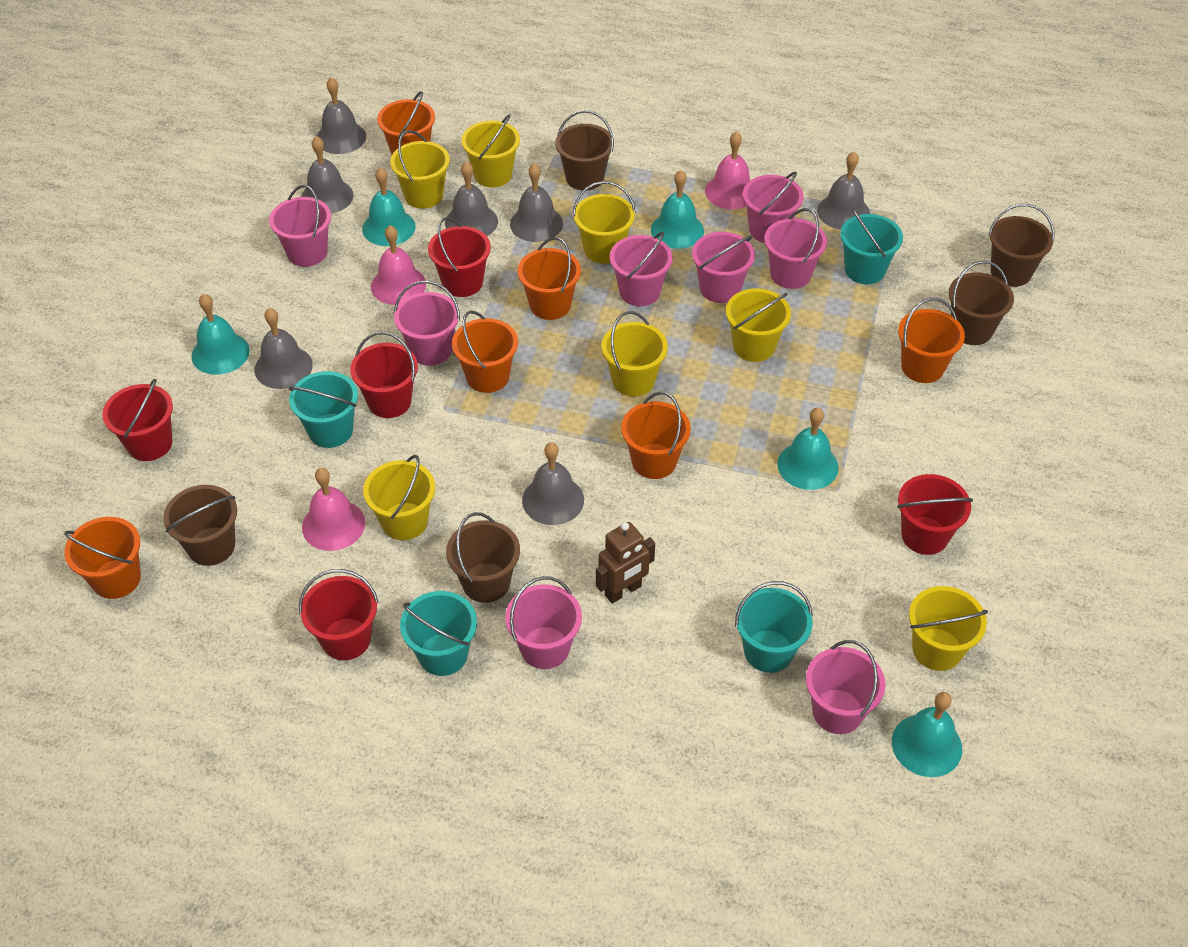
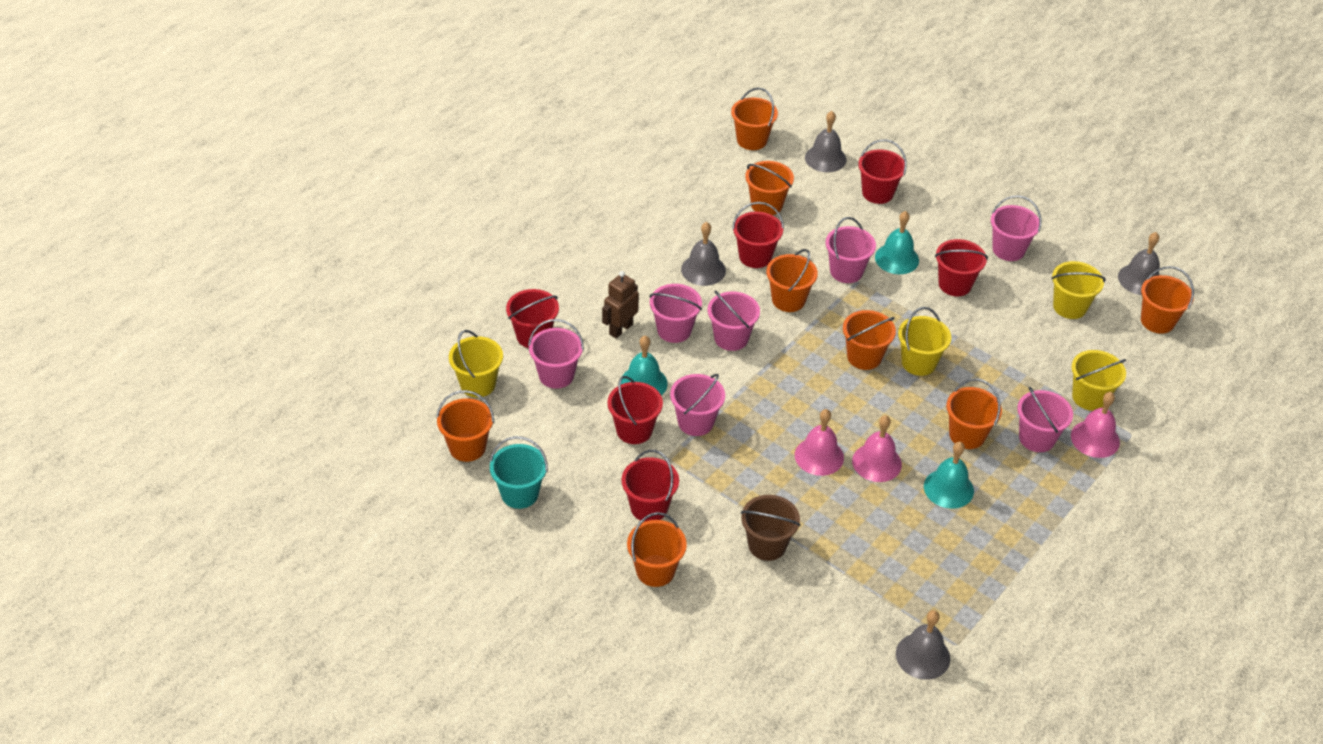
brown bucket: [163,485,237,566] [446,512,520,603] [555,110,614,190] [949,260,1014,345] [988,204,1055,287] = 5 -> [741,495,801,561] = 1
grey bell: [255,308,313,389] [301,136,353,214] [317,77,366,154] [445,162,498,236] [510,163,563,242] [522,442,584,525] [817,152,870,230] = 7 -> [681,222,726,286] [805,111,847,172] [896,610,950,680] [1118,232,1160,295] = 4
orange bucket: [64,517,141,599] [377,91,435,155] [452,311,518,393] [518,237,581,320] [621,392,691,479] [898,298,965,383] = 6 -> [436,390,494,462] [627,512,687,587] [731,88,778,150] [745,161,794,215] [766,249,818,312] [843,310,896,370] [946,379,1002,449] [1141,266,1194,334] = 8
pink bucket: [269,185,331,267] [394,281,460,366] [505,576,582,669] [610,232,673,306] [692,232,755,303] [743,171,804,243] [764,208,827,289] [806,640,886,734] = 8 -> [528,319,584,389] [650,284,702,343] [670,374,725,436] [708,291,760,351] [826,217,876,283] [991,195,1041,261] [1017,387,1073,452] = 7
red bucket: [102,379,173,461] [299,569,379,660] [350,332,418,418] [428,217,491,297] [897,474,973,555] = 5 -> [506,289,559,348] [607,376,663,444] [621,450,679,522] [732,202,784,268] [858,139,907,204] [935,239,988,296] = 6
turquoise bell: [191,294,250,375] [362,167,416,246] [651,170,704,249] [777,408,839,490] [892,692,962,777] = 5 -> [621,335,668,396] [875,211,919,274] [924,442,974,509] = 3
turquoise bucket: [289,371,358,448] [400,591,477,676] [735,581,813,673] [840,208,903,284] = 4 -> [490,436,548,509] = 1
yellow bucket: [363,455,435,540] [390,130,450,209] [461,115,520,187] [573,181,636,264] [601,311,668,397] [726,288,791,362] [909,586,988,671] = 7 -> [449,330,503,398] [898,307,951,376] [1051,261,1106,319] [1071,350,1126,411] = 4

